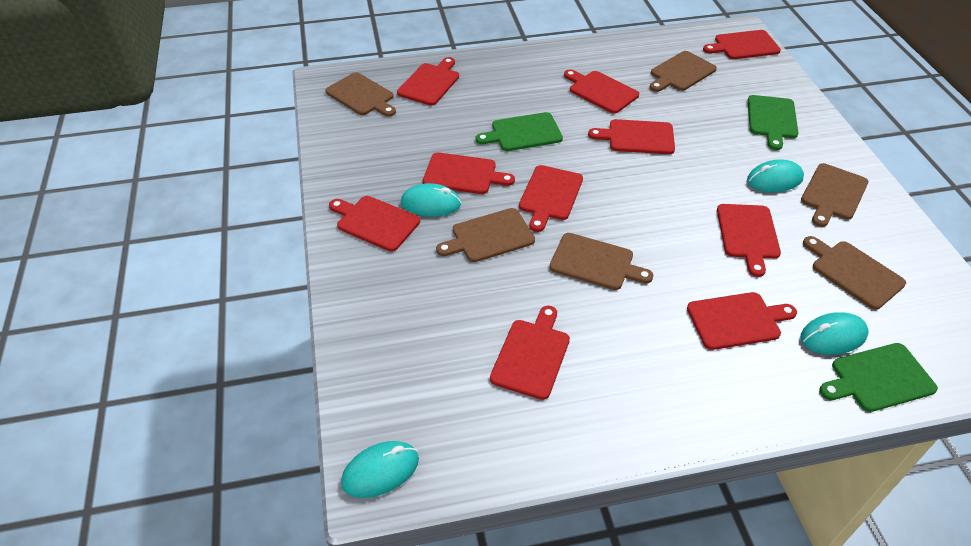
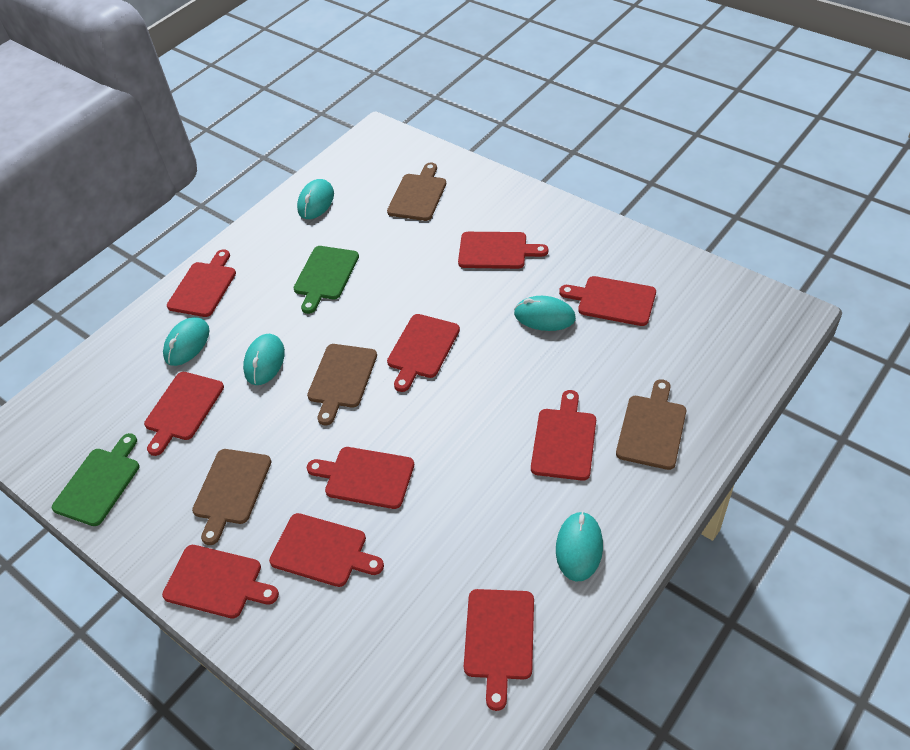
brown cutting board: [325,72,396,117] [436,208,535,262] [549,233,653,290] [649,51,717,92] [801,163,868,227] [803,236,906,310] = 6 -> [192,449,271,545] [307,344,377,425] [387,163,446,221] [616,379,686,470] = 4
green cutting board: [476,112,563,151] [748,95,798,150] [819,343,938,412] = 3 -> [52,433,139,526] [294,246,359,314] = 2
turquoise mouse: [341,441,419,498] [401,183,461,217] [747,160,804,192] [801,312,868,355] = 4 -> [163,317,210,366] [243,334,285,385] [297,179,334,219] [514,296,576,331] [556,511,603,582] = 5

